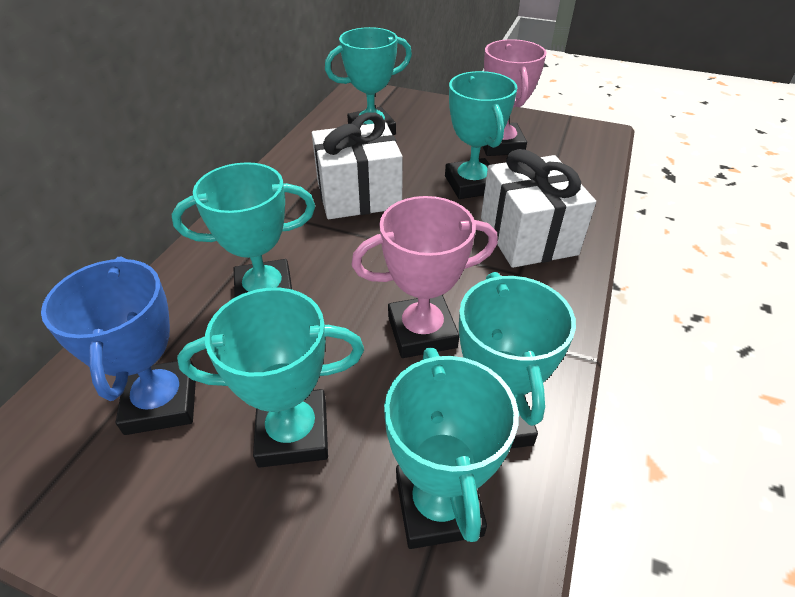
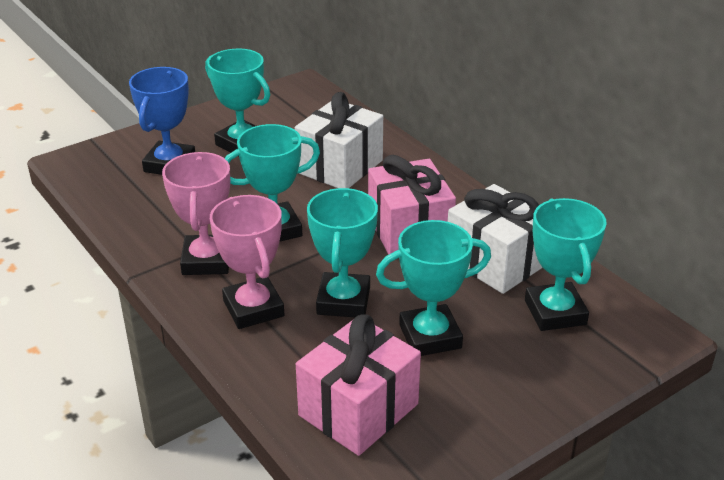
pink gift: none = 0 -> [296,315,421,456] [368,155,456,255] = 2
turquoise trophy: [172,162,315,297] [177,288,364,468] [325,27,412,135] [384,348,519,549] [445,71,517,199] [459,272,576,448] = 6 -> [205,49,270,152] [225,124,320,242] [307,188,378,317] [376,220,491,356] [525,198,607,331] = 5

